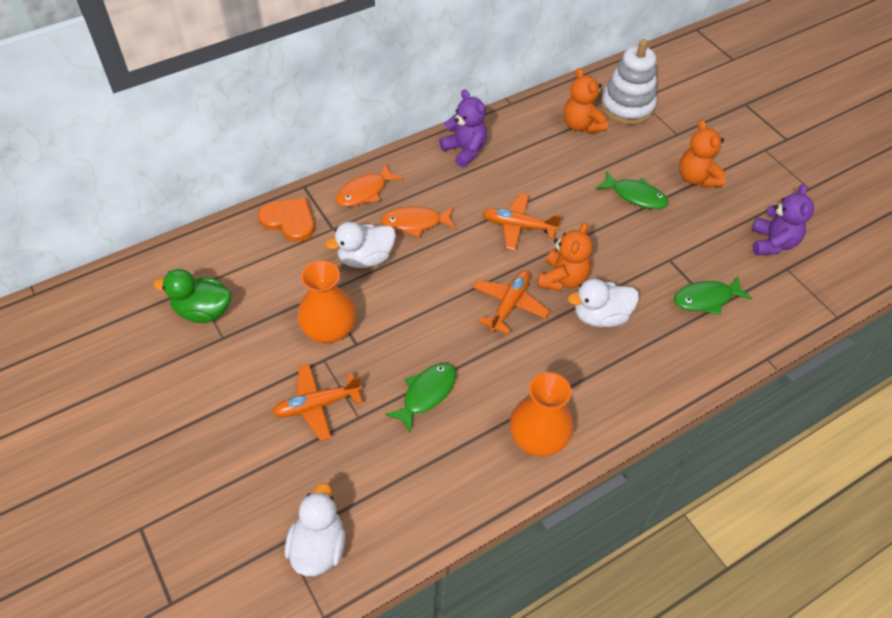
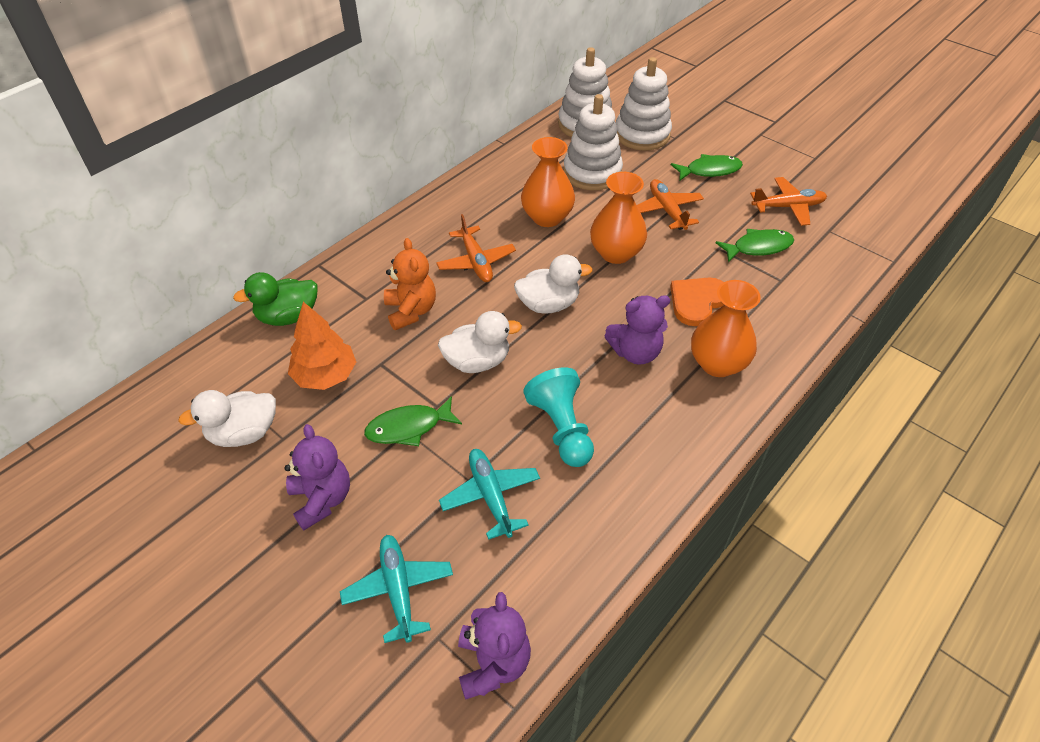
orange fish: [336,163,403,207] [381,206,456,237] = 2 -> none = 0
orange teddy bear: [538,222,593,291] [563,68,608,133] [679,120,725,188] = 3 -> [384,238,436,330] = 1
orange tree: none = 0 -> [288,302,356,390] = 1
orange vase: [297,261,356,343] [510,372,574,456] = 2 -> [521,137,575,227] [590,172,647,264] [691,280,761,377] = 3
purple teddy bear: [439,89,487,168] [752,184,814,255] = 2 -> [285,424,350,531] [458,592,531,700] [605,295,670,365] = 3
turquoise pawn: none = 0 -> [523,367,594,467] = 1
turquoise plane: none = 0 -> [340,535,453,643] [439,449,540,540] = 2
white stacking toy: [601,39,657,125] = 1 -> [558,47,612,137] [563,94,623,190] [616,57,672,151] = 3

